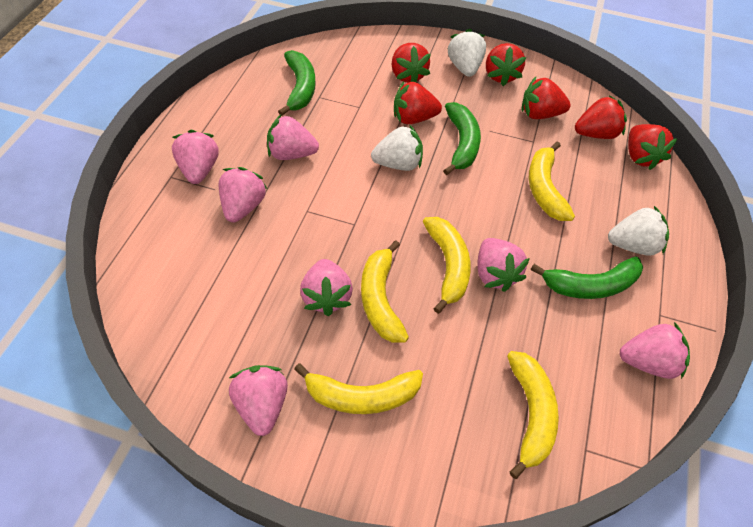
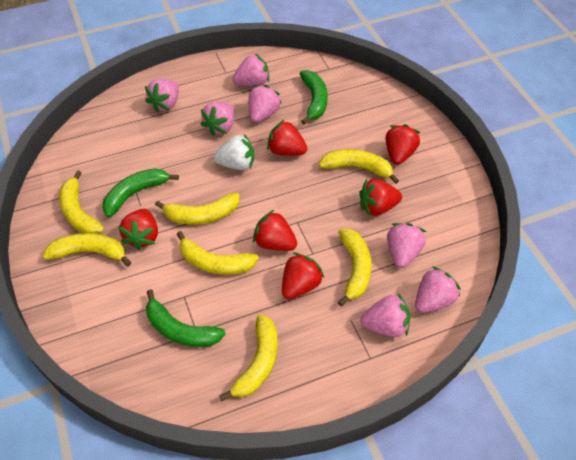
white strawberry: [371,124,423,171] [448,29,486,77] [608,206,669,256] = 3 -> [213,134,254,170] = 1
yellow banana: [294,363,423,414] [361,240,409,343] [423,217,471,314] [507,351,559,479] [529,142,575,221] = 5 -> [43,233,131,266] [59,170,104,234] [155,193,240,224] [177,231,259,275] [219,314,278,401] [319,149,399,184] [338,228,372,306] = 7

